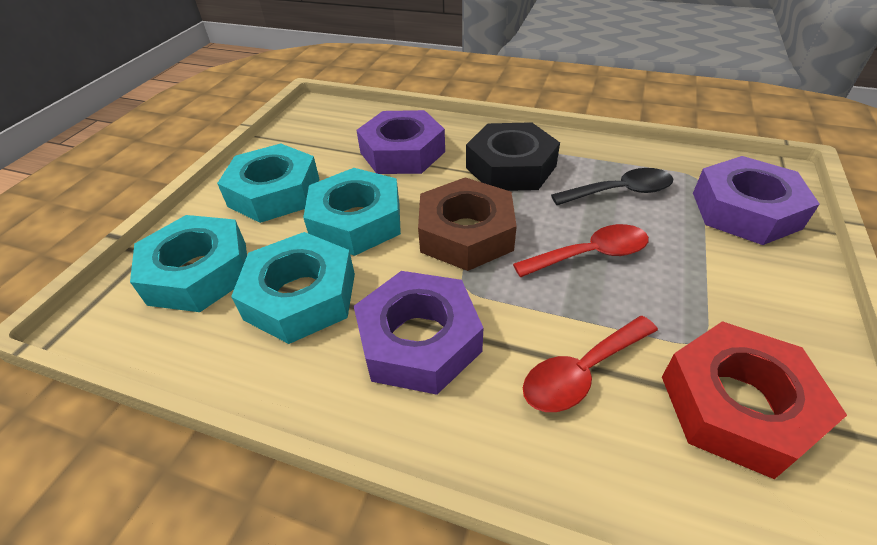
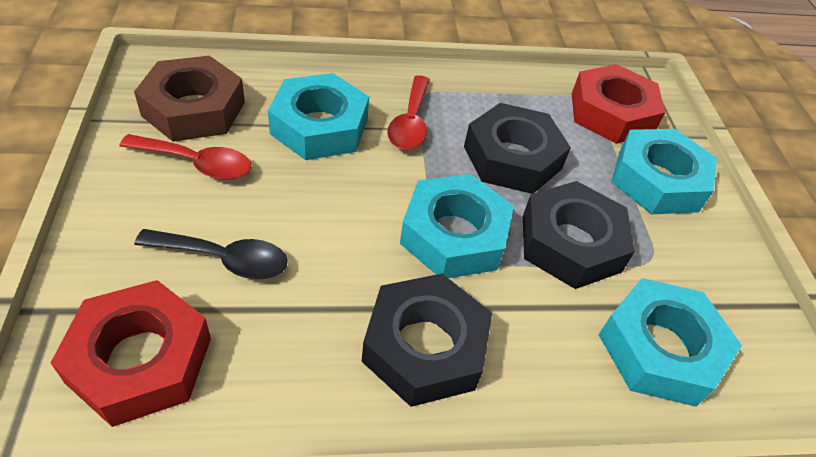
black nut: [466,122,560,191] = 1 -> [362,274,492,407] [464,103,571,194] [523,181,635,289] = 3
purple nut: [354,271,483,395] [356,110,445,174] [693,156,820,245] = 3 -> none = 0
red nut: [662,321,847,479] = 1 -> [51,280,211,427] [572,64,665,144] = 2

